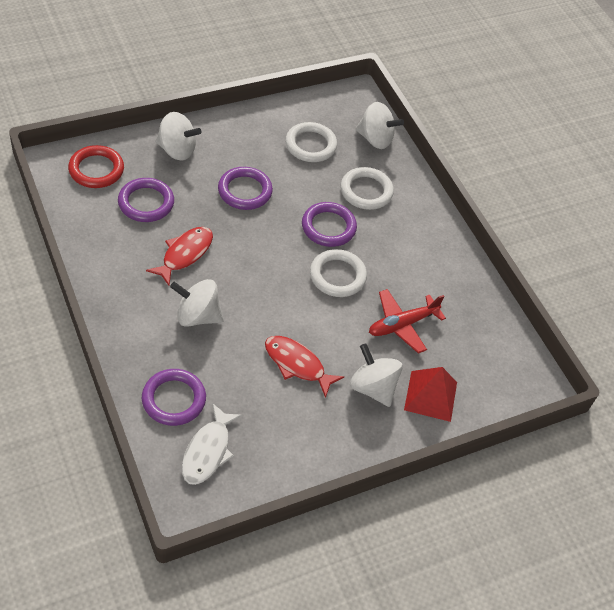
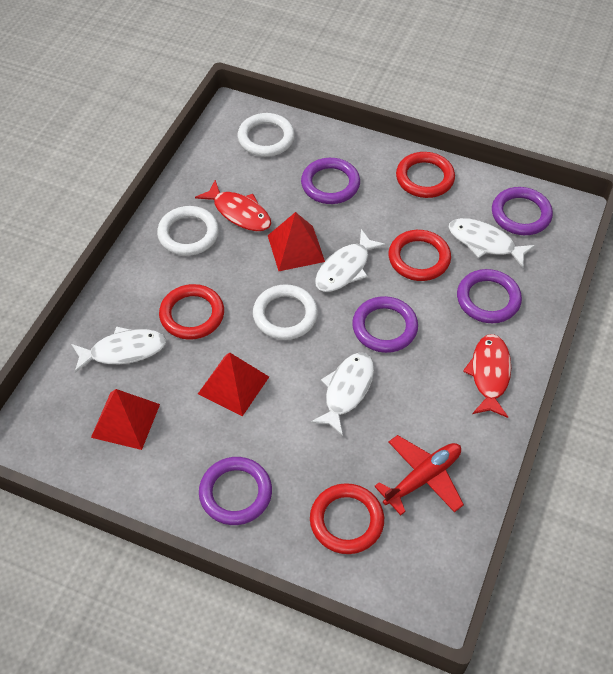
purple ring: [118,178,174,222] [142,369,206,426] [218,167,273,210] [302,202,357,247] = 4 -> [199,457,272,525] [301,158,360,204] [352,296,418,353] [457,269,522,323] [492,187,553,235] = 5
red pyramid: [404,367,457,422] = 1 -> [91,389,160,450] [198,353,269,416] [268,212,325,271] = 3
red ring: [68,145,124,188] = 1 -> [159,284,224,340] [310,483,384,554] [389,230,451,281] [396,152,455,198] = 4
white fish: [182,403,242,485] = 1 -> [71,326,166,373] [310,352,374,436] [315,229,386,292] [449,218,535,268] = 4
white spinning top: [155,112,202,161] [170,279,224,327] [350,343,402,407] [355,102,404,149] = 4 -> none = 0

